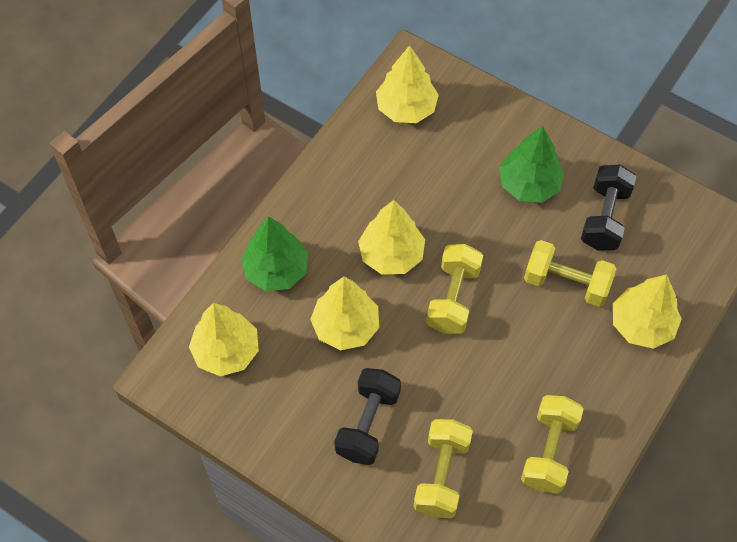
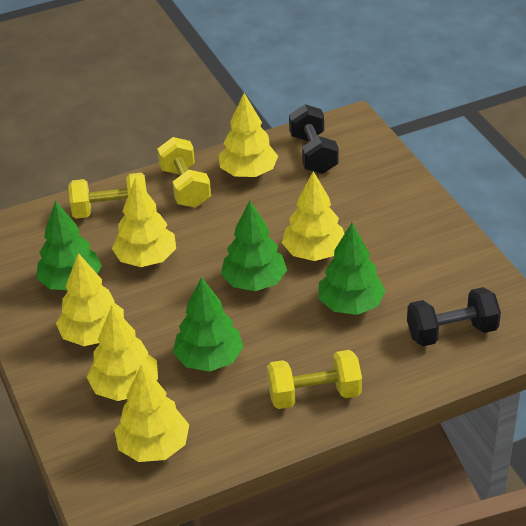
green tree: [241,216,308,291] [499,126,564,203] = 2 -> [36,201,102,290] [173,277,244,372] [221,201,287,291] [318,223,386,315] = 4
yellow dumbbell: [414,419,473,519] [426,244,483,334] [521,395,584,494] [524,240,617,307] = 4 -> [68,173,147,219] [157,137,211,208] [267,350,362,409] = 3
yellow tree: [189,303,259,376] [310,277,379,350] [358,200,425,275] [376,45,439,123] [613,274,682,349] = 5 -> [56,253,124,346] [87,305,158,401] [112,177,176,267] [114,364,189,462] [219,93,278,177] [282,171,344,261] = 6

